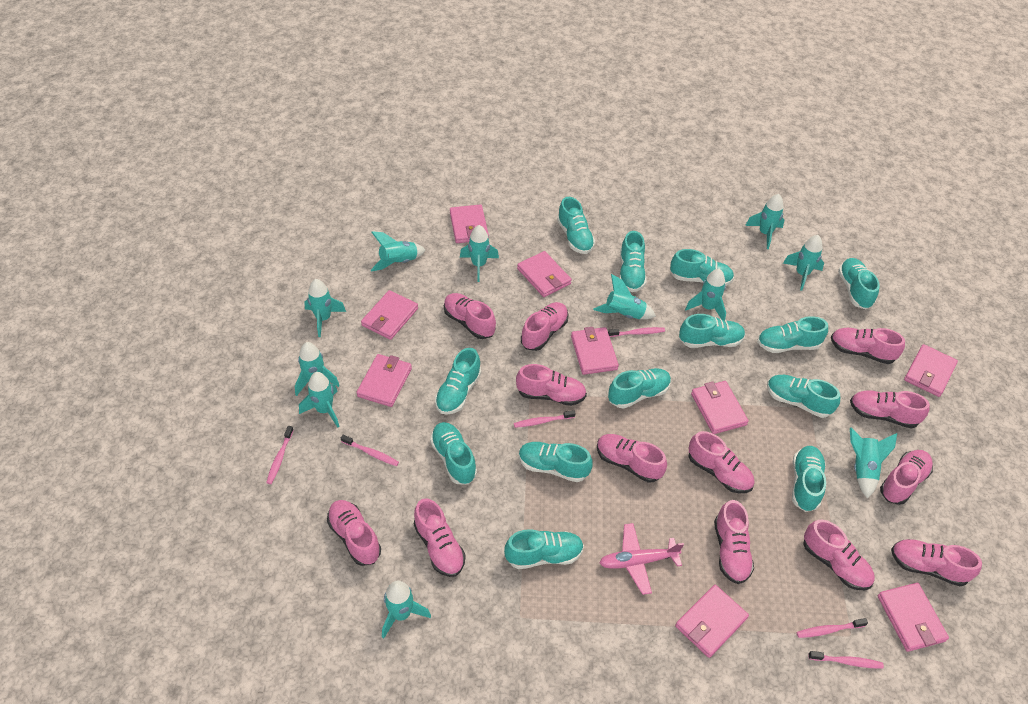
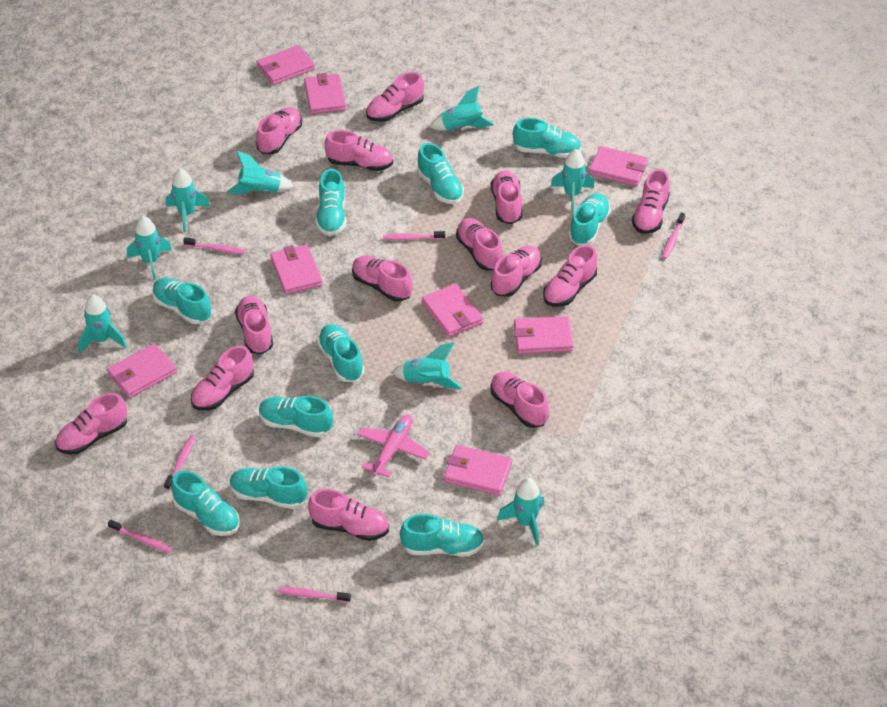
pink shoe: [327,500,381,566] [414,498,466,577] [444,293,496,339] [516,364,587,406] [521,302,569,351] [597,434,667,483] [688,431,754,493] [714,500,754,584] [803,520,875,590] [831,328,905,364] [850,390,930,428] [880,450,933,505] [891,539,982,586] = 13 -> [55,393,127,455] [191,346,254,411] [235,295,273,354] [256,107,302,154] [308,489,389,541] [325,130,393,171] [352,255,412,302] [366,72,424,122] [456,218,503,270] [490,372,549,428] [491,170,522,224] [491,245,542,297] [543,245,597,307] [632,169,670,234] = 14
pink wallet: [356,354,412,407] [361,290,418,340] [450,204,489,243] [517,251,572,297] [571,327,619,375] [675,585,749,658] [691,381,749,434] [878,583,949,652] [904,344,958,397] = 9 -> [107,343,177,398] [256,45,315,85] [270,244,323,295] [304,73,346,114] [422,284,483,337] [444,445,512,496] [514,316,573,354] [589,146,648,186] = 8
turquoise rocket: [295,342,340,396] [299,372,340,428] [304,279,346,337] [371,231,426,271] [382,581,431,639] [460,225,499,282] [593,274,656,319] [685,268,726,321] [745,194,784,249] [783,235,824,291] [850,427,897,499] = 11 -> [78,294,127,354] [127,216,172,280] [166,168,210,232] [227,151,294,194] [392,342,462,389] [430,86,494,131] [497,478,544,546] [551,149,594,213] = 8
turquoise shoe: [430,422,477,484] [435,348,481,414] [504,529,584,569] [519,442,593,482] [557,197,595,254] [608,368,671,409] [619,231,647,292] [670,249,734,286] [679,314,745,348] [757,316,828,353] [767,375,840,418] [792,446,826,512] [838,258,879,309] = 13 -> [152,278,212,324] [171,471,240,536] [230,466,307,509] [259,396,333,437] [316,169,346,236] [317,324,364,382] [400,514,485,557] [417,143,464,204] [513,118,581,158] [569,193,611,246] = 10

